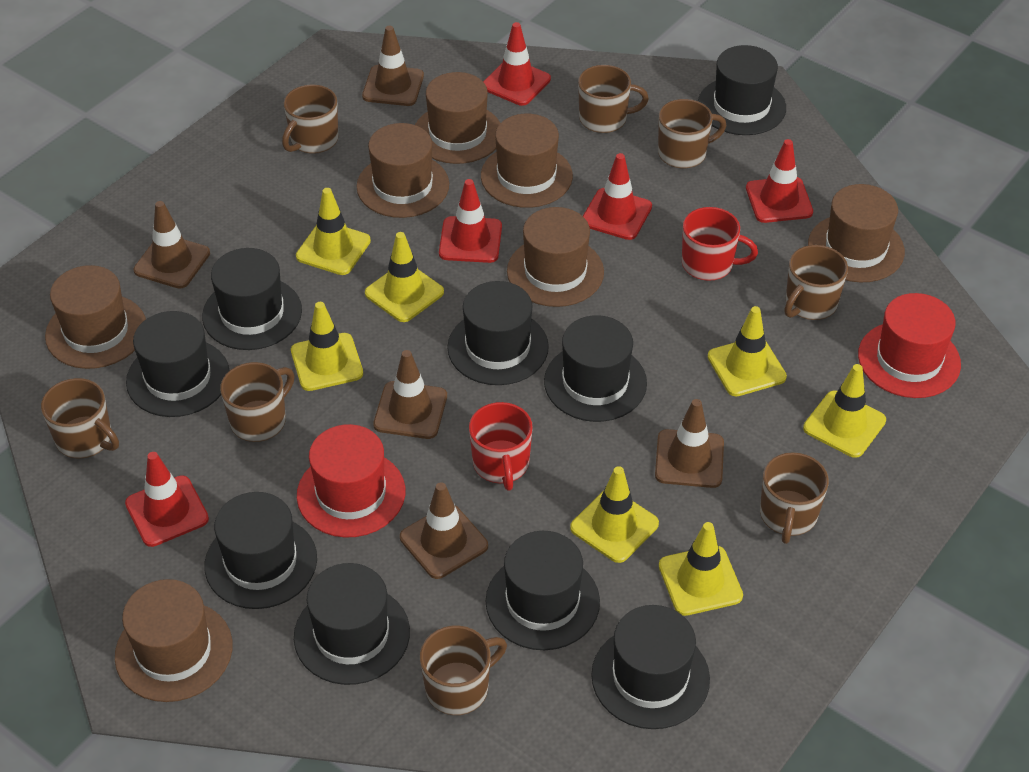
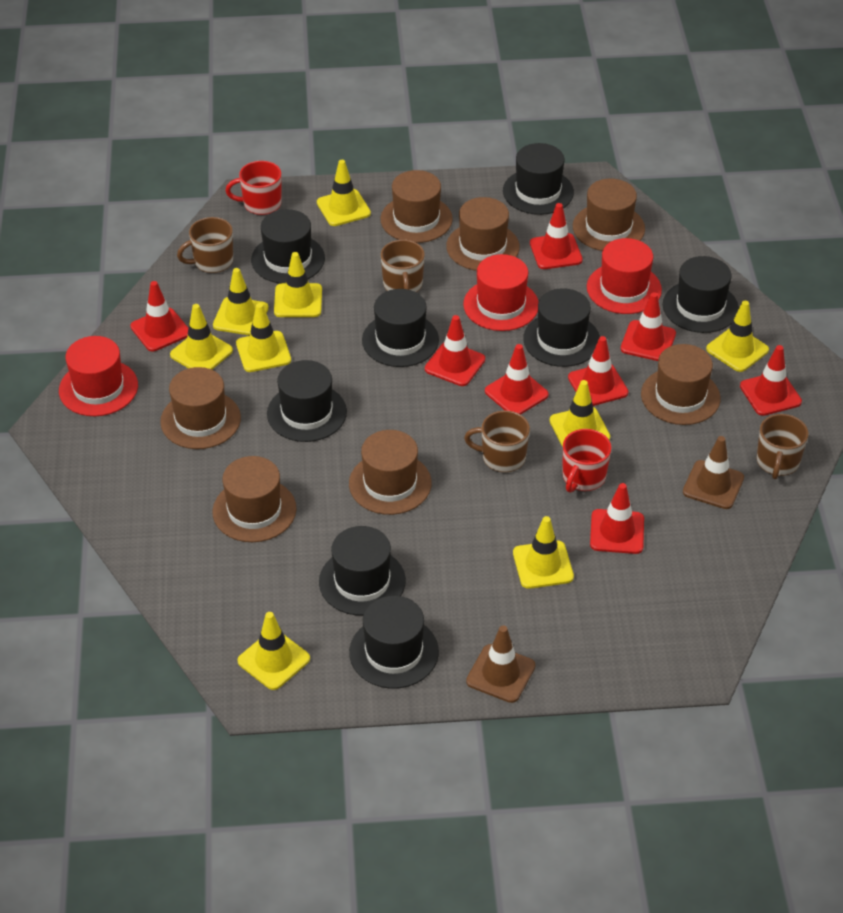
black hat: [126,311,230,417] [202,248,302,350] [204,492,317,609] [294,563,410,685] [447,281,549,385] [486,531,600,650] [544,315,647,422] [591,605,710,729] [698,45,786,135] = 9 -> [251,209,325,284] [267,360,347,442] [319,526,406,616] [349,596,439,689] [362,289,439,367] [503,143,574,215] [523,288,600,367] [663,256,739,333] = 8
brown mug: [41,378,119,459] [220,362,294,442] [282,85,338,154] [420,625,507,715] [578,65,649,133] [658,99,727,168] [760,452,829,544] [784,245,848,320] = 8 -> [177,217,233,273] [381,240,425,292] [464,411,530,472] [757,414,808,479] = 4
brown traffic cone: [133,201,210,289] [362,26,424,106] [373,350,447,439] [400,482,488,579] [655,399,724,488] = 5 -> [466,626,535,703] [683,436,744,509] = 2
red hat: [297,424,405,538] [858,293,961,398] = 2 -> [59,336,138,416] [463,254,538,331] [587,238,662,314] = 3
red traffic cone: [125,452,209,547] [439,179,502,263] [483,22,551,106] [583,153,652,240] [746,139,813,223] = 5 -> [130,281,188,351] [425,315,485,386] [485,344,549,415] [530,203,583,269] [568,336,628,406] [590,483,644,554] [621,292,676,361] [740,345,802,416] = 8
yellow traffic cone: [291,302,363,391] [296,188,371,275] [365,232,444,322] [570,466,659,563] [659,522,743,616] [708,306,787,396] [803,364,886,458] = 7 -> [170,304,233,370] [213,268,269,335] [236,303,291,372] [237,612,310,690] [274,252,322,317] [317,160,371,226] [513,516,574,589] [550,380,610,447] [706,301,769,372] = 9

